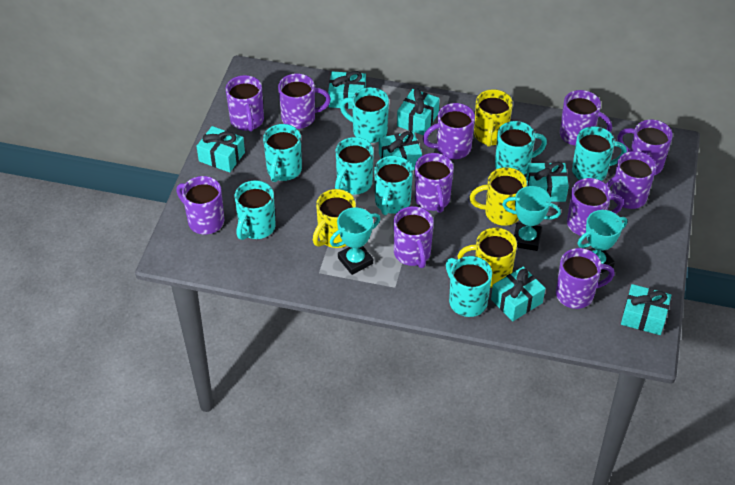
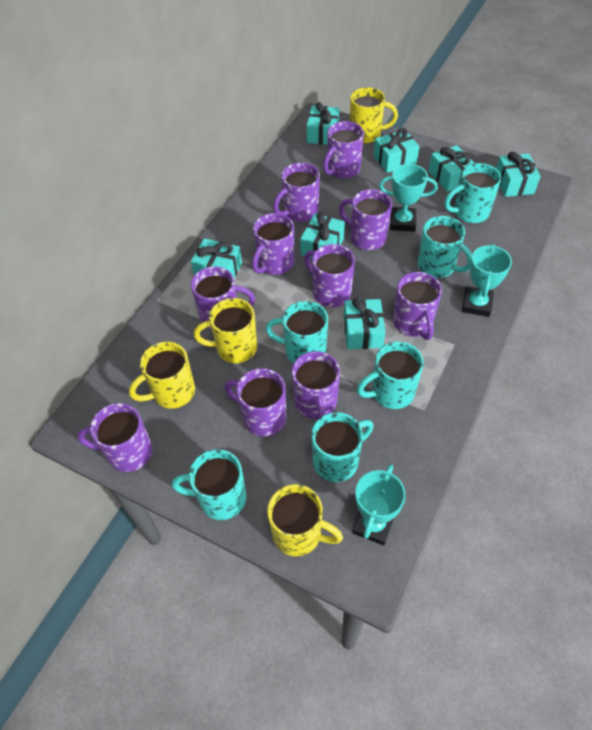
purple mug: [176,176,225,235] [226,75,264,132] [278,73,331,129] [394,206,434,268] [415,153,454,213] [423,103,475,159] [556,248,615,309] [560,90,612,146] [567,178,624,236] [606,151,656,209] [617,119,673,175] = 11 -> [77,403,152,472] [191,266,255,330] [224,368,286,437] [252,213,294,275] [273,162,320,222] [292,351,340,420] [304,244,355,307] [323,121,364,179] [339,189,392,250] [393,272,442,340] = 10
turquoise mug: [234,180,276,240] [263,124,302,182] [335,137,374,194] [340,87,389,143] [374,156,413,215] [446,256,492,317] [495,121,547,175] [572,126,627,181] = 8 -> [172,449,246,520] [266,301,328,363] [311,412,374,482] [357,341,424,409] [418,216,472,278] [444,163,501,223] = 6

